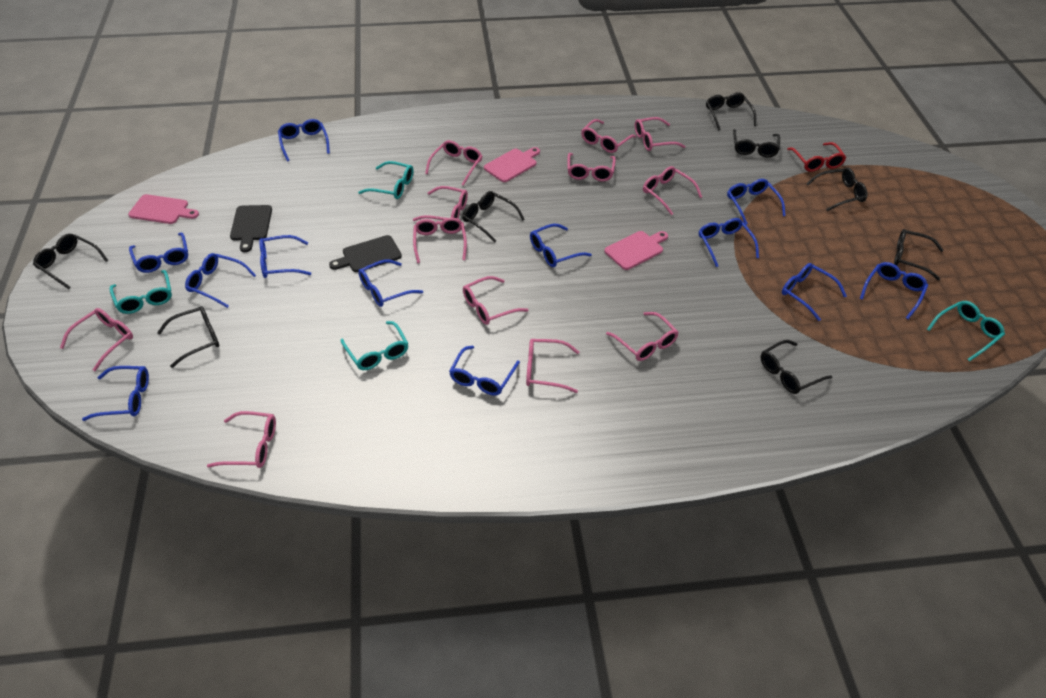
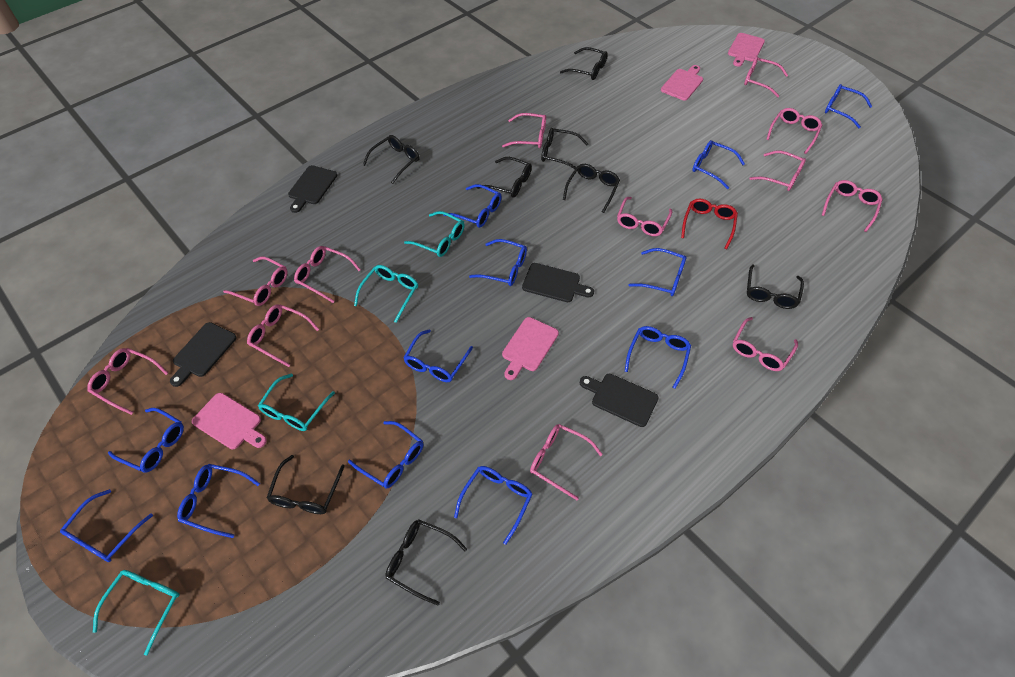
black cutting board: [230,205,272,252] [329,235,402,272] = 2 -> [170,322,237,387] [288,165,337,213] [522,263,594,302] [580,374,659,427] = 4
pink cutting board: [128,194,199,224] [484,147,540,182] [604,231,668,270] = 3 -> [192,393,267,449] [502,317,559,380] [661,65,703,101] [728,33,765,67] = 4

